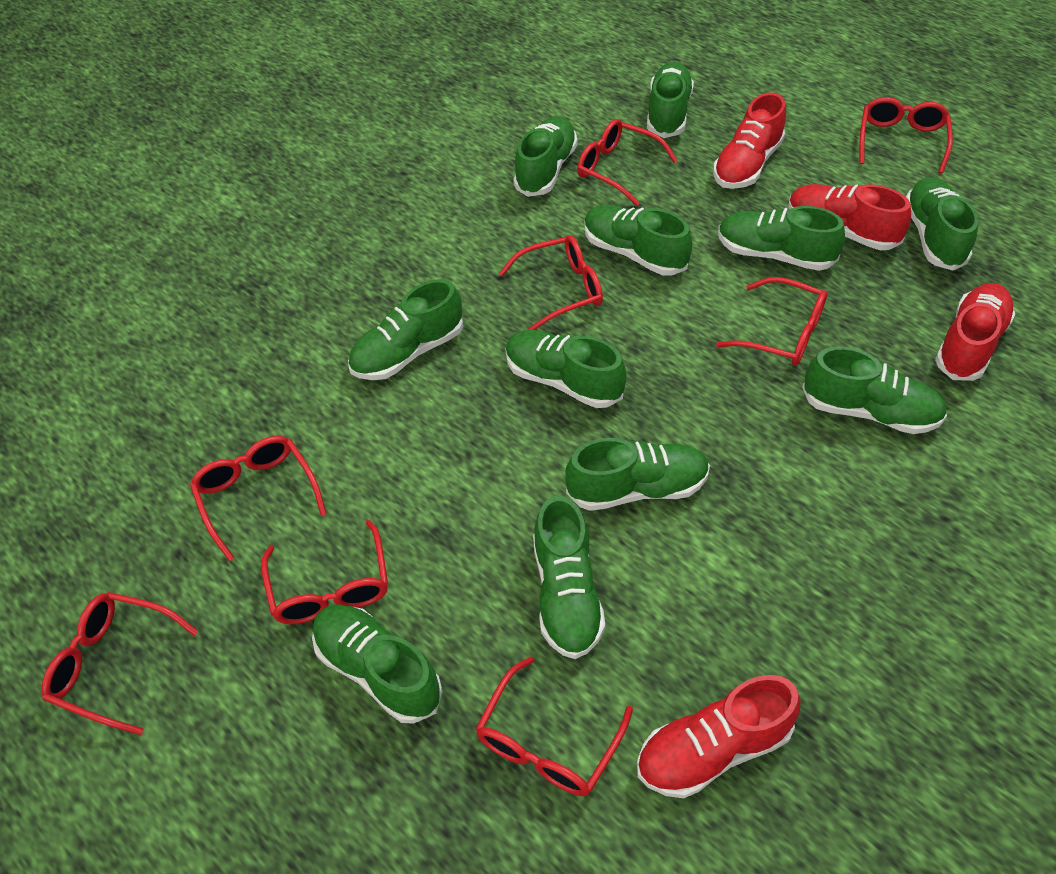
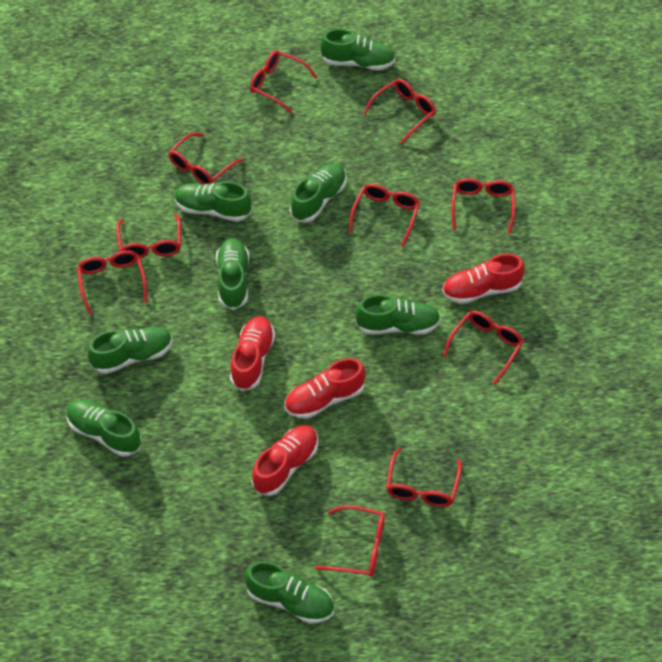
green shoe: [312,604,442,724] [348,279,463,380] [506,330,626,408] [513,116,577,197] [533,496,605,659] [565,438,710,511] [584,205,692,276] [647,62,694,138] [718,206,845,271] [802,347,947,434] [906,177,978,271] = 11 -> [67,400,142,457] [87,327,173,374] [174,181,251,222] [216,238,249,310] [244,561,334,624] [290,163,347,222] [320,29,395,70] [355,294,441,335] = 8
red glasses: [41,592,198,735] [190,436,327,561] [261,520,388,624] [476,656,633,796] [499,235,603,330] [577,119,678,206] [716,277,827,366] [860,97,953,173] = 8 -> [77,250,147,314] [116,214,181,258] [168,132,243,185] [250,50,317,113] [315,505,385,577] [349,184,420,247] [363,79,436,144] [386,447,462,507] [443,311,524,385] [451,178,515,234] = 10

